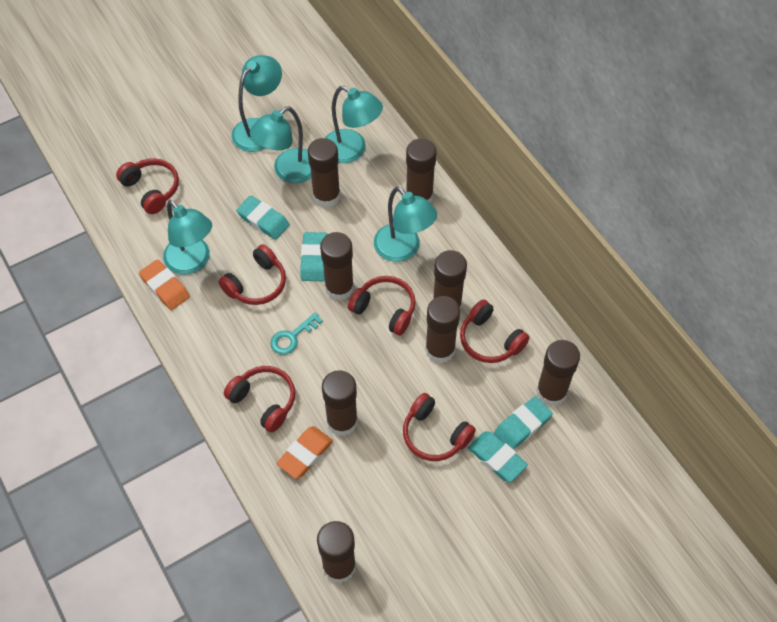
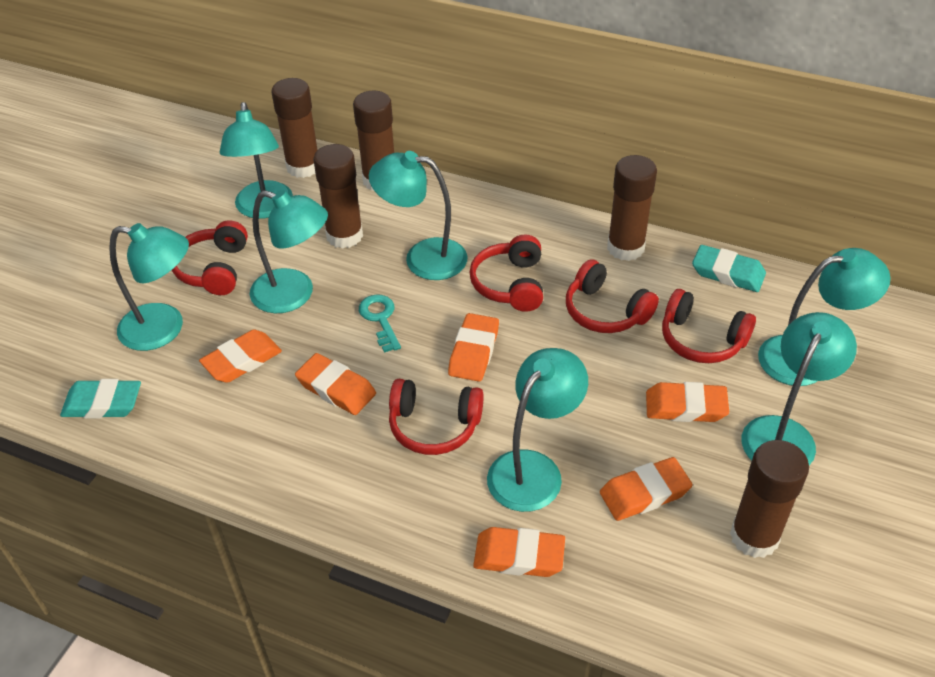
brown glue stick: [308,138,340,208] [317,521,356,583] [320,232,354,301] [322,370,358,436] [406,138,437,202] [425,296,460,363] [433,250,467,309] [536,340,580,406] = 8 -> [272,78,317,178] [313,144,363,249] [353,90,394,191] [607,155,657,261] [730,440,809,558] = 5
orange eraser: [139,259,190,310] [276,426,333,479] = 2 -> [199,329,282,383] [295,353,376,415] [448,313,499,382] [473,527,565,577] [600,457,693,521] [646,382,729,422] = 6
red headphones: [116,158,179,214] [218,244,286,305] [224,366,295,433] [348,276,416,335] [403,393,476,461] [460,299,530,363] = 6 -> [172,220,248,295] [389,379,484,455] [469,234,543,312] [566,259,659,333] [662,289,756,363] = 5
turquoise eraser: [236,196,290,240] [300,232,327,281] [468,431,528,482] [494,396,553,450] = 4 -> [60,379,141,418] [692,245,766,292] = 2
turquoise lamp: [163,200,212,275] [232,55,282,152] [250,106,311,183] [325,86,383,163] [374,186,437,262] = 5 -> [109,223,189,351] [220,102,293,219] [250,190,328,313] [369,151,468,280] [487,348,588,512] [742,312,857,465] [758,248,891,386] = 7

